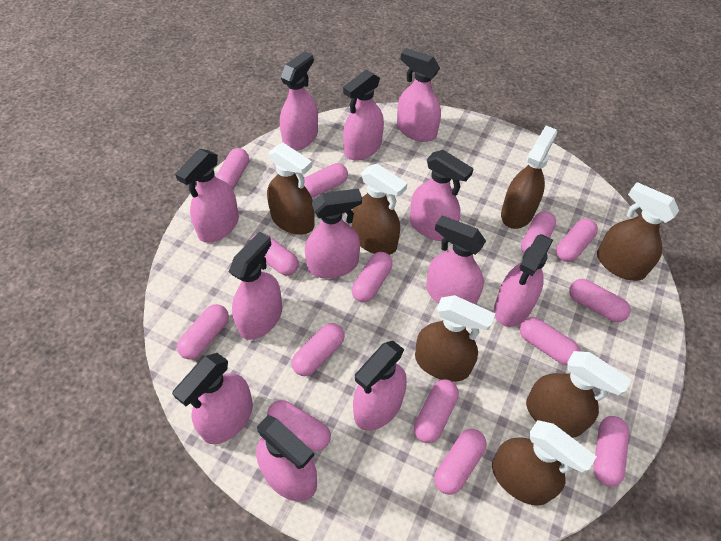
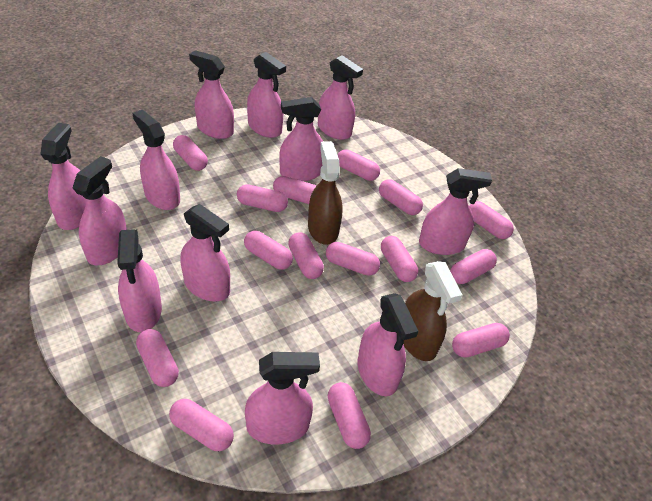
brown spray bottle: [267,143,315,235] [351,164,407,255] [415,295,495,382] [492,420,597,506] [501,126,557,229] [526,351,631,438] [597,182,679,281] = 7 -> [308,141,343,245] [404,261,463,361] = 2
pink capsule: [177,304,229,359] [216,148,249,189] [250,233,299,276] [267,400,331,451] [292,323,345,376] [304,163,348,198] [352,252,393,303] [414,379,459,443] [434,429,487,495] [520,317,581,366] [521,211,556,253] [556,218,598,262] [569,279,631,322] [594,416,629,487] = 14 -> [136,329,179,387] [169,399,234,451] [173,135,208,171] [237,184,288,212] [244,231,293,270] [273,176,316,204] [288,232,324,279] [326,242,380,276] [328,382,371,449] [337,149,380,181] [379,179,423,215] [381,236,418,282] [450,249,497,284] [452,323,510,358] [469,201,514,239] = 15

